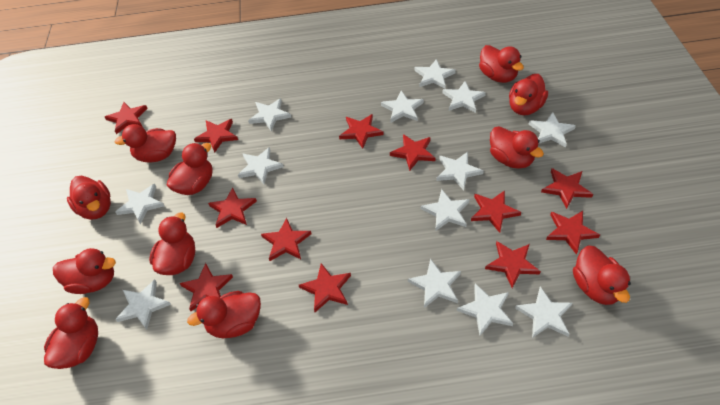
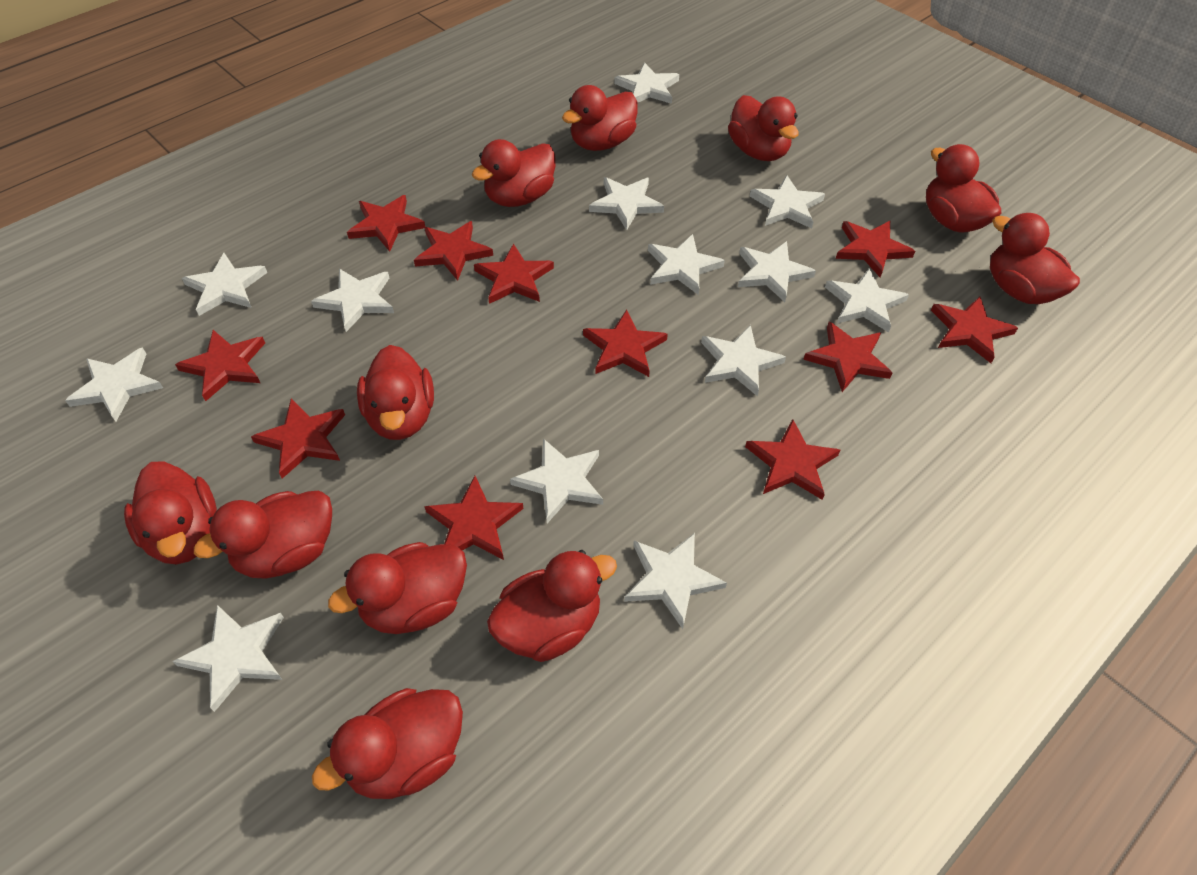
red star: [105,102,148,134] [180,263,233,311] [194,119,238,153] [208,188,257,228] [261,218,311,261] [299,263,351,312] [339,114,384,149] [390,134,436,171] [471,190,521,233] [485,241,541,288] [541,168,593,209] [546,211,600,255] = 12 -> [175,330,265,401] [251,399,345,479] [347,195,425,252] [414,221,493,281] [424,476,524,560] [474,244,554,304] [583,310,668,377] [745,419,840,500] [803,322,892,392] [836,221,915,277] [931,296,1018,363] = 11

